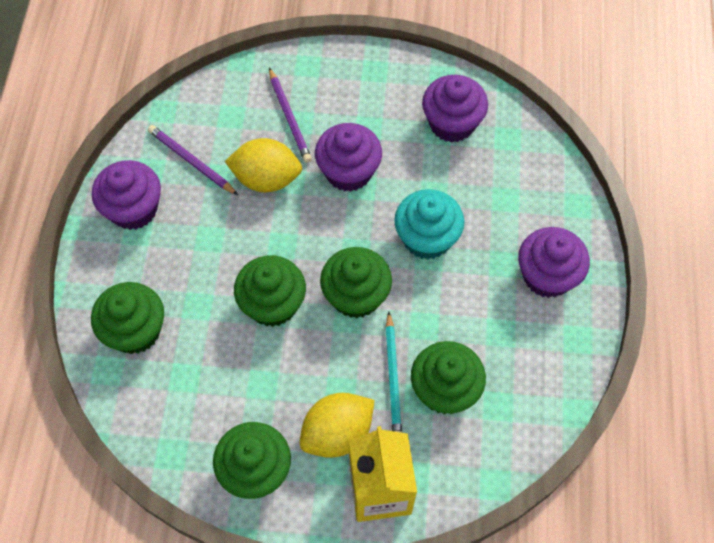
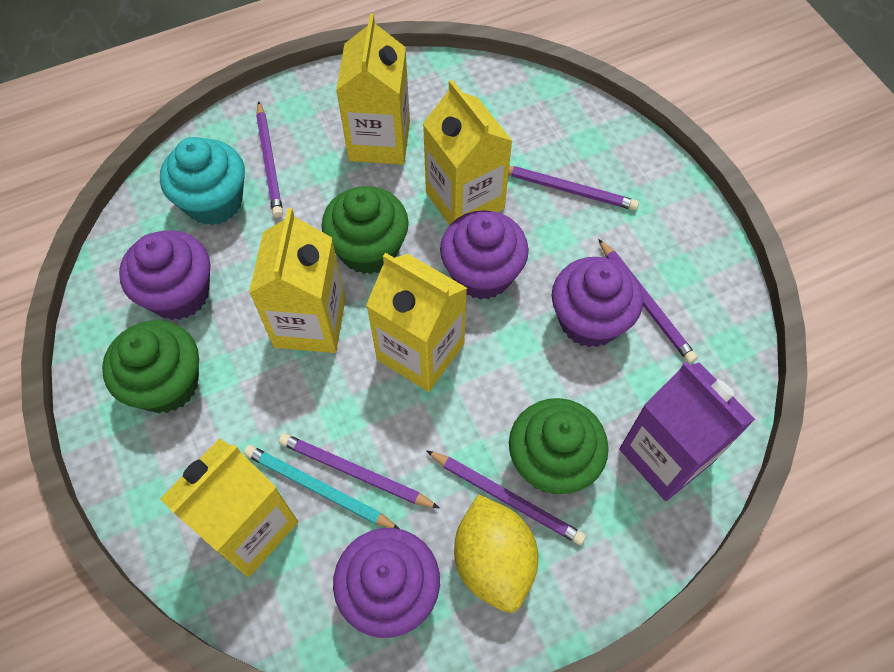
green cupcake: [91,282,164,354] [213,422,291,499] [234,255,306,327] [320,247,392,318] [411,341,486,414] = 5 -> [102,320,199,413] [321,186,409,274] [509,398,609,494] = 3
purple carton: none = 0 -> [619,361,755,501] = 1
purple pencil: [148,125,238,195] [269,68,312,163] = 2 -> [256,101,283,218] [279,433,439,508] [426,450,586,545] [508,166,639,211] [598,239,697,363] = 5
yellow carton: [349,426,417,522] = 1 -> [160,439,298,577] [249,208,346,353] [336,14,410,165] [366,253,467,392] [423,80,512,225] = 5
yellow lemon: [225,138,302,192] [299,393,375,458] = 2 -> [454,494,538,613] = 1

